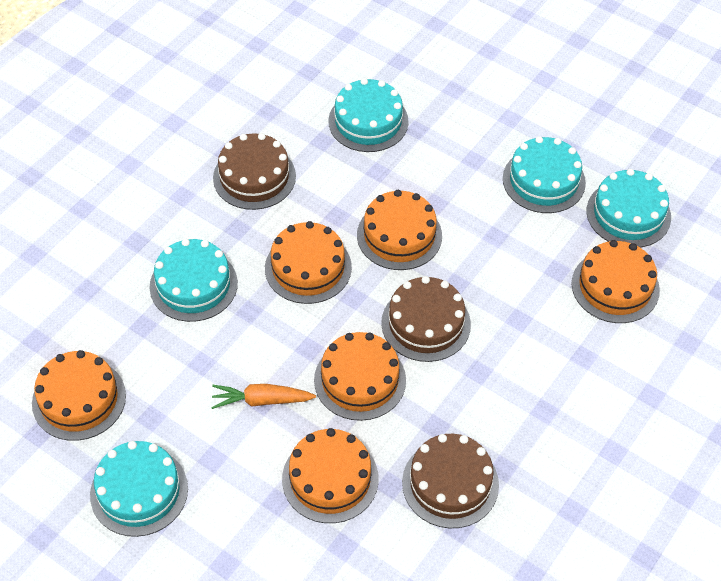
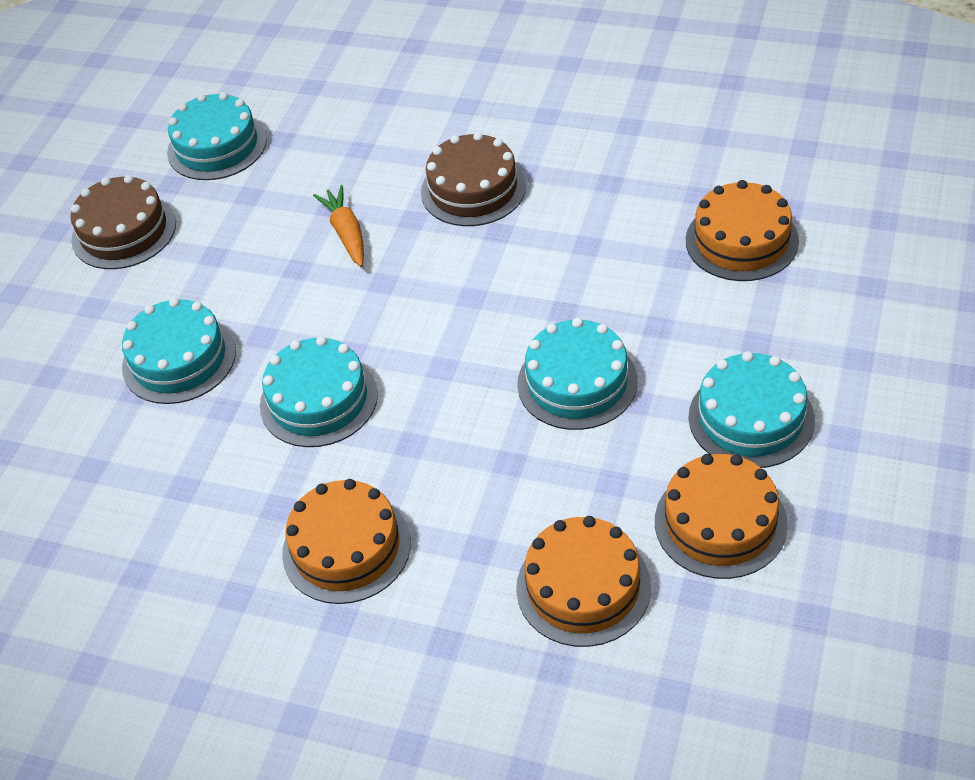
brown cake: [213,133,296,210] [381,276,471,362] [402,434,499,528] = 3 -> [70,175,176,269] [421,132,526,226] = 2
orange cake: [32,350,126,441] [265,221,352,304] [282,428,379,523] [314,332,406,421] [357,190,442,270] [571,240,660,323] = 6 -> [282,479,411,604] [516,516,651,647] [655,454,788,579] [686,180,799,281] = 4

